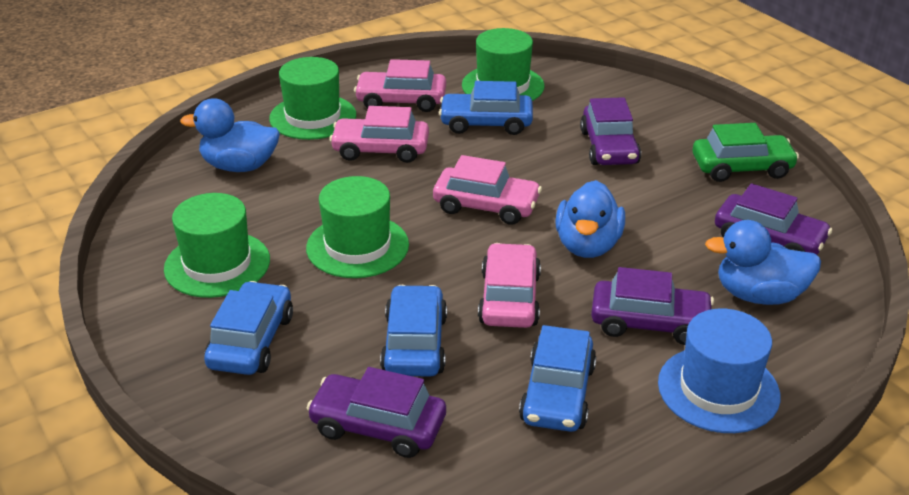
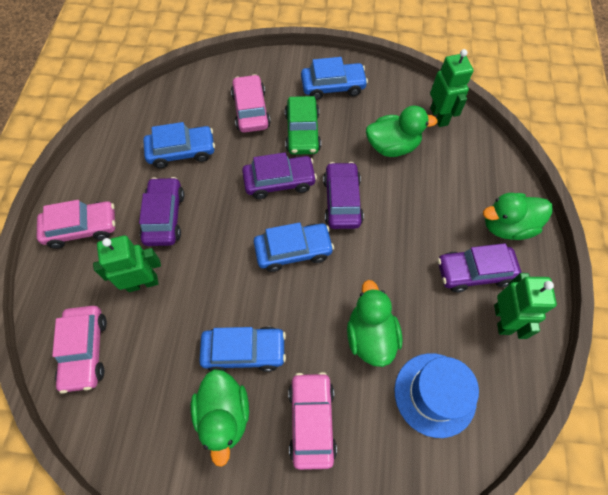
blue duck: [180,98,280,172] [555,180,625,258] [705,220,821,305] = 3 -> none = 0
green duck: none = 0 -> [191,369,249,467] [347,280,403,367] [366,106,438,157] [483,193,553,240] = 4
green hat: [164,193,270,298] [269,57,356,140] [306,176,409,278] [462,28,545,101] = 4 -> none = 0
green robot: none = 0 -> [93,235,161,292] [430,49,473,127] [494,273,557,339] = 3

